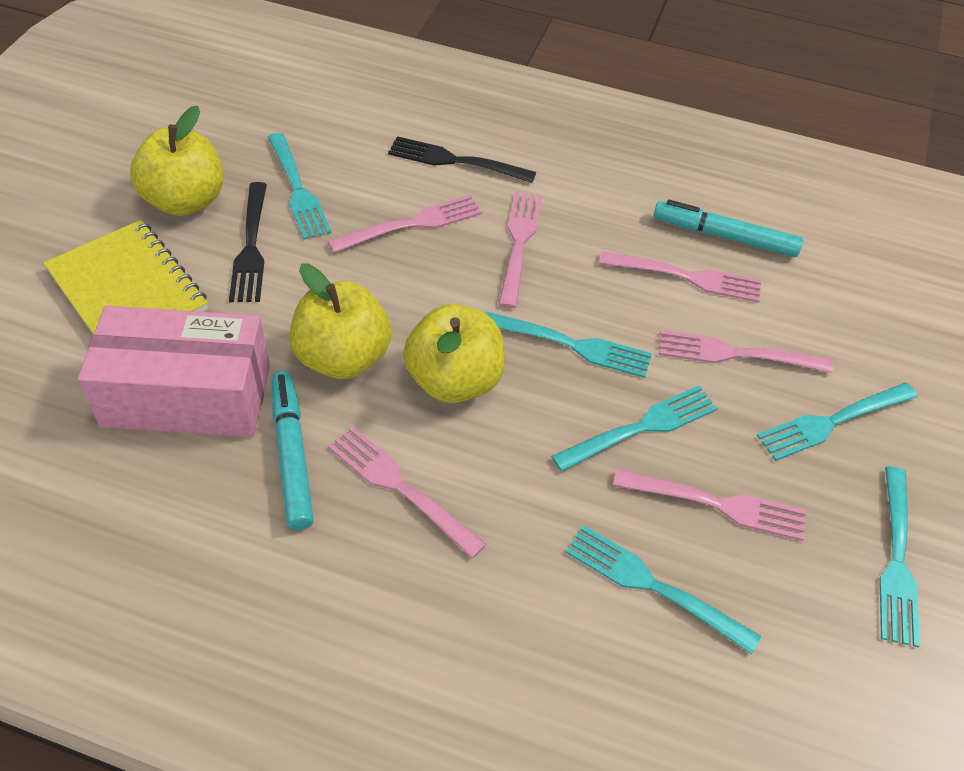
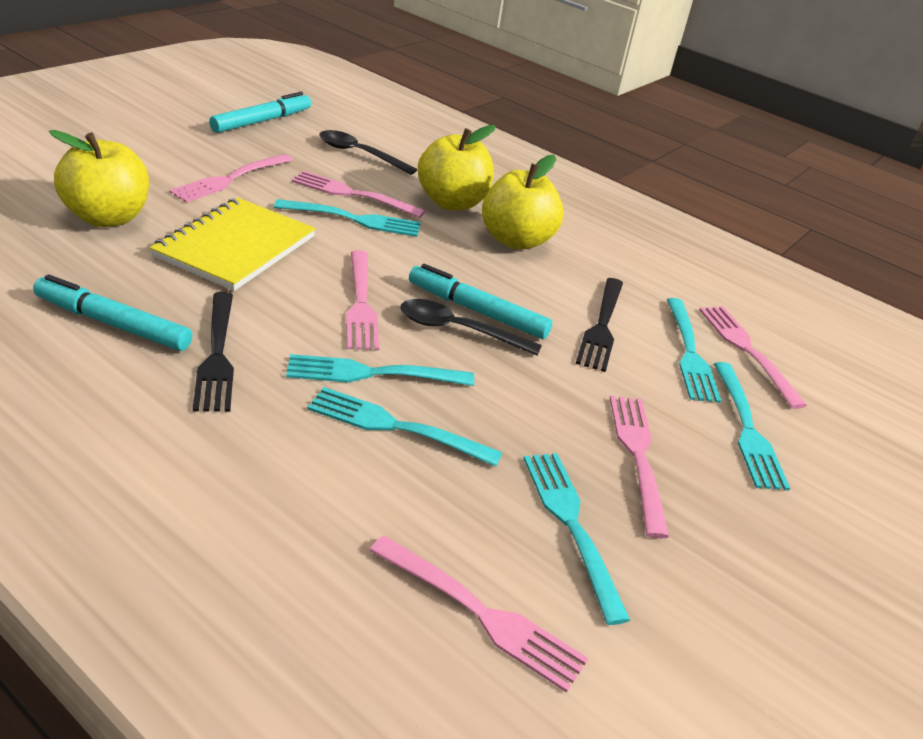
black spoon: none = 0 -> [320,130,417,175] [400,299,542,356] = 2
pink box: [78,306,270,437] = 1 -> none = 0
turquoise marker: [272,371,314,530] [654,200,803,257] = 2 -> [33,274,192,351] [209,92,311,133] [409,264,552,339] = 3

